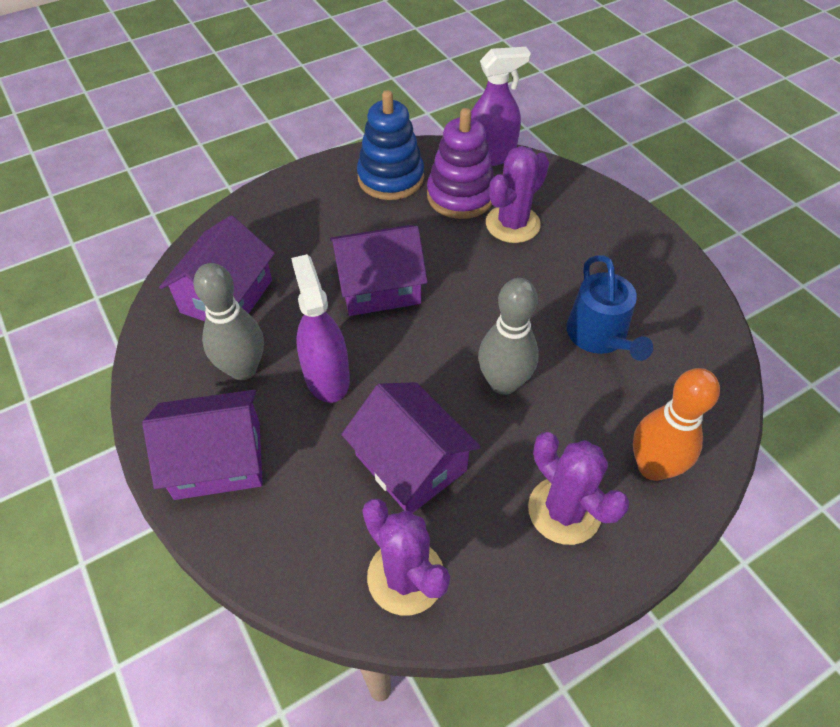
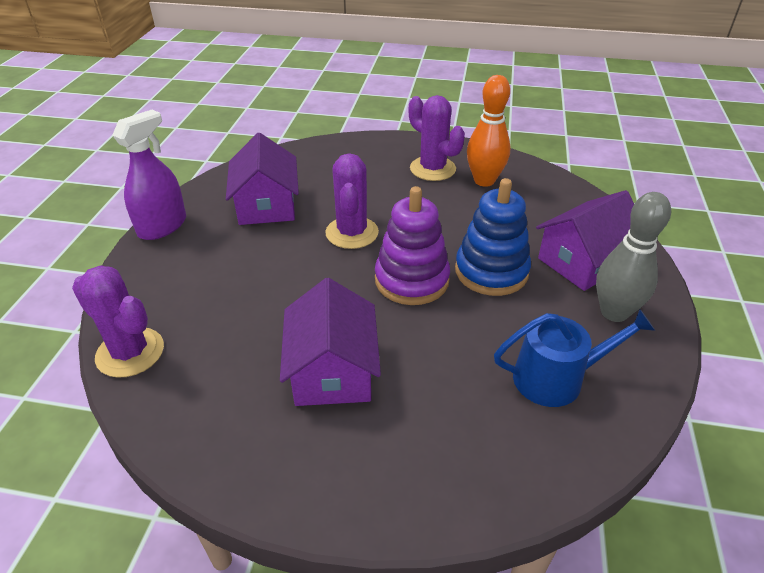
grey bowling pin: [193,263,264,380] [478,278,539,395] = 2 -> [596,192,671,322] = 1
purple house: [142,390,263,500] [159,215,275,321] [330,225,428,316] [341,382,481,513] = 4 -> [226,133,299,225] [280,278,381,406] [536,190,634,291] = 3
purple spray bottle: [291,254,350,403] [471,47,531,166] = 2 -> [112,110,186,240] = 1

